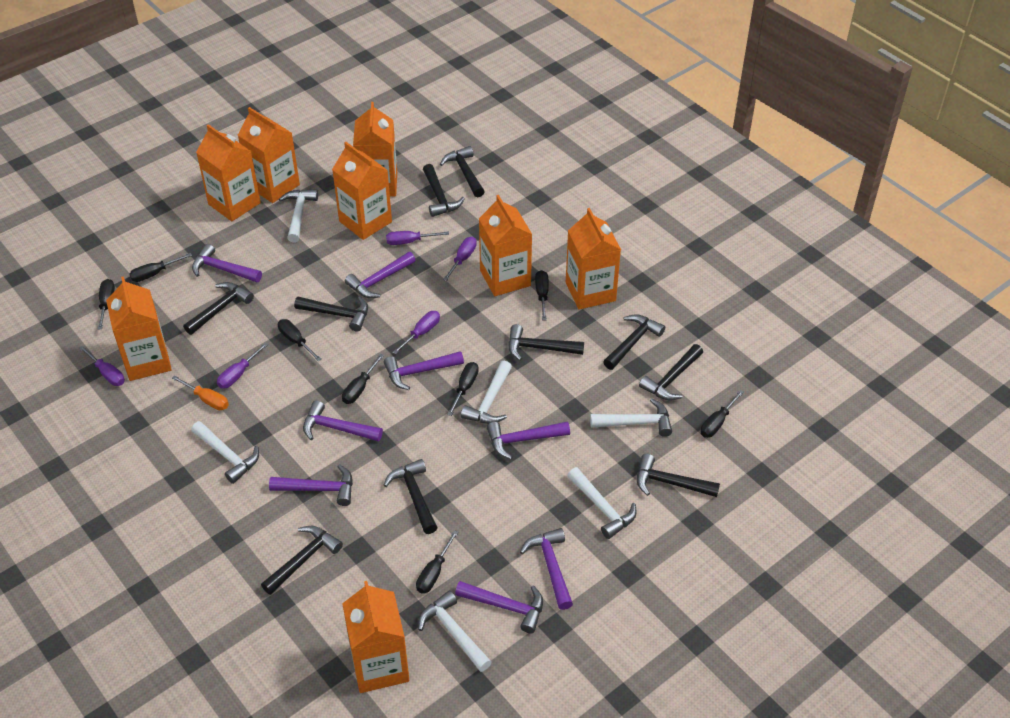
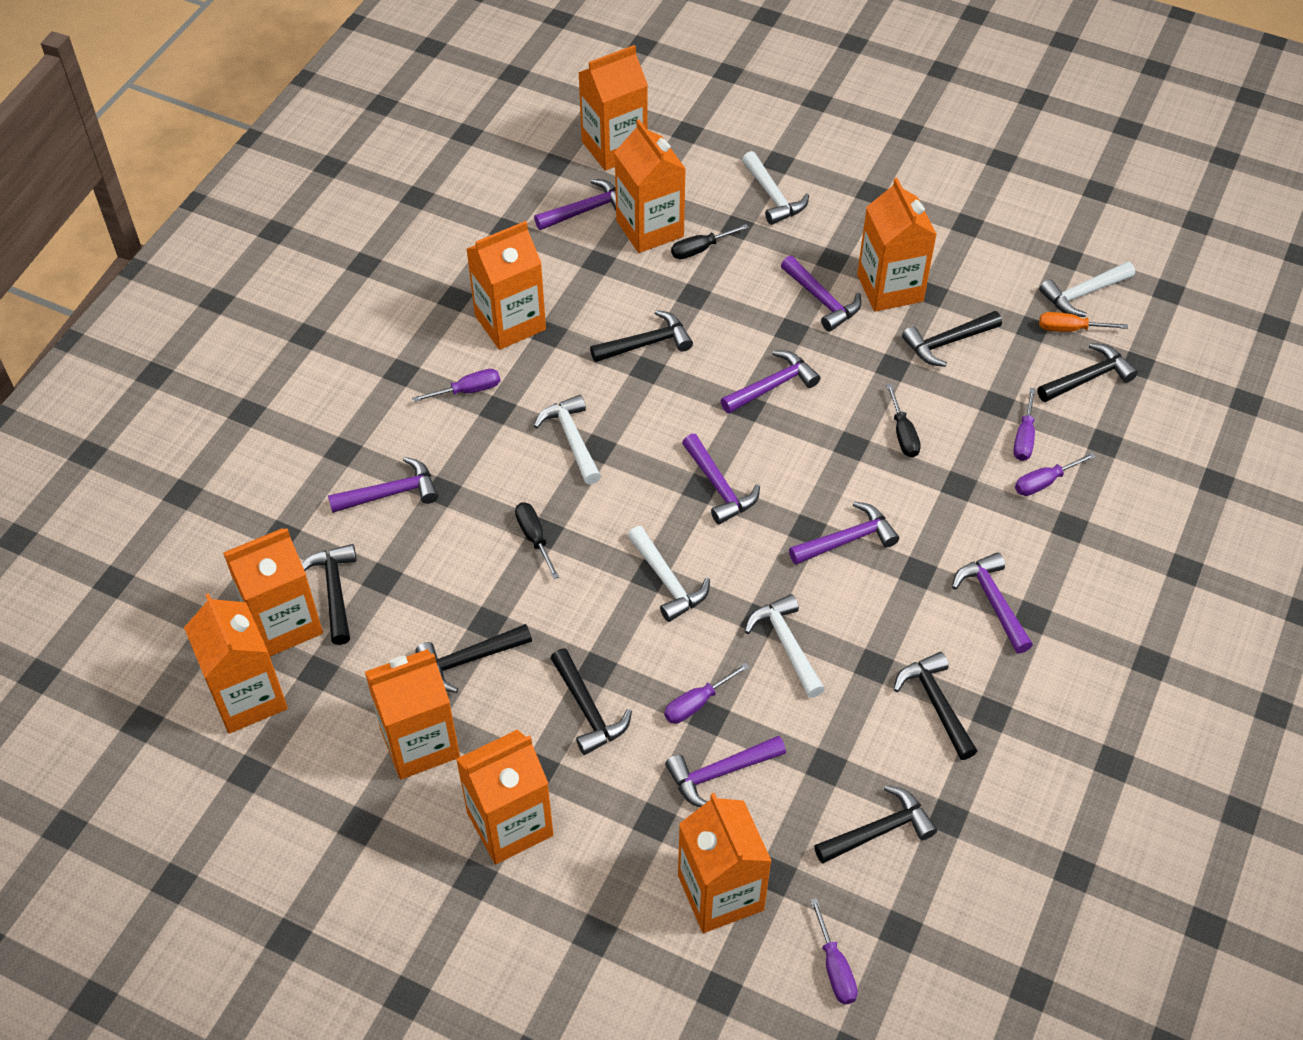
black hammer: [183,282,254,335] [261,526,343,595] [294,296,368,332] [384,459,438,534] [423,164,465,217] [440,146,485,197] [508,324,584,361] [603,314,665,370] [637,454,720,497] [639,344,703,400] = 10 -> [302,544,357,645] [415,624,532,693] [551,649,632,755] [590,310,693,362] [814,785,937,864] [894,652,977,760] [902,311,1002,367] [1037,343,1138,402] = 8
black screwdriver: [98,279,115,330] [129,253,192,282] [278,319,322,362] [342,354,384,404] [416,530,458,594] [447,362,479,416] [535,270,549,321] [701,390,744,438] = 8 -> [515,503,559,579] [671,224,749,259] [886,384,921,457] = 3
orange carton: [106,276,172,381] [196,124,261,221] [238,107,300,203] [332,142,392,240] [342,581,409,693] [353,102,397,196] [479,195,532,296] [566,208,621,309] = 8 -> [184,593,288,734] [223,528,323,657] [365,649,460,780] [456,729,553,865] [466,221,546,350] [578,45,648,171] [614,120,686,253] [678,793,771,933] [857,178,937,312] = 9
white hammer: [191,421,259,484] [279,189,318,242] [418,591,492,672] [461,361,512,424] [567,467,636,539] [590,398,672,437] = 6 -> [534,395,601,485] [628,526,710,622] [742,151,809,225] [745,594,825,698] [1039,261,1135,317] = 5

